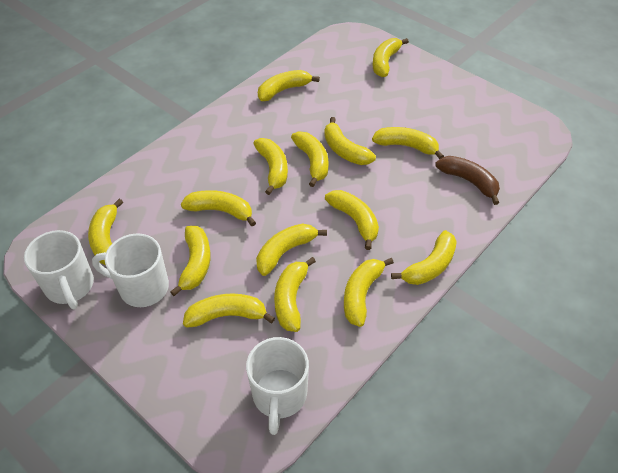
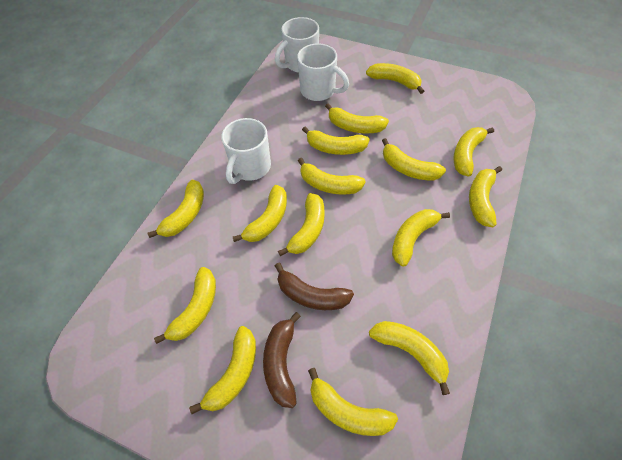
brown banana: [435,156,500,205] = 1 -> [263,312,301,408] [275,263,354,310] = 2

